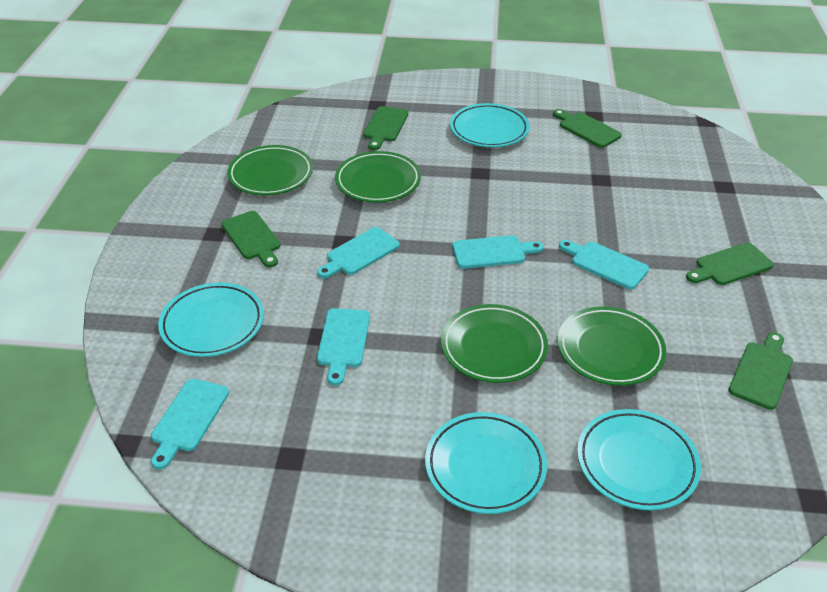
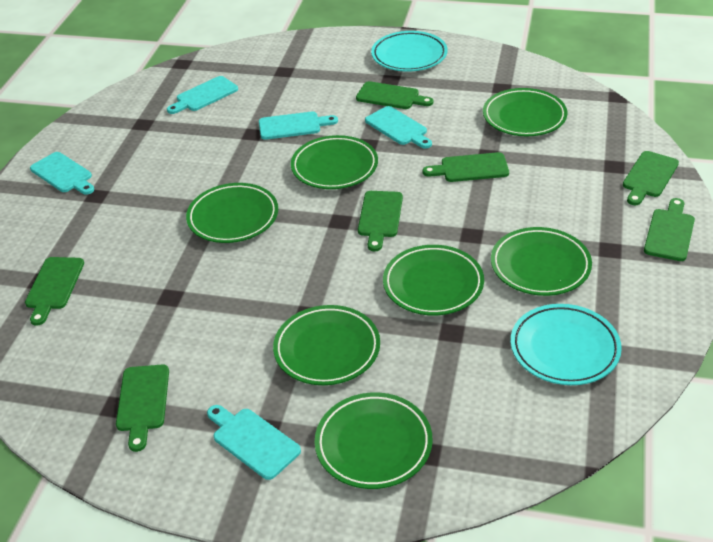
green cutting board: [221,211,281,267] [363,106,408,150] [553,109,622,148] [686,243,774,285] [728,332,793,410] = 5 -> [25,257,84,326] [116,364,169,452] [356,81,433,109] [358,191,403,251] [423,152,509,182] [623,151,679,205] [644,198,695,261] = 7
green plate: [227,145,313,195] [335,151,421,203] [441,304,548,383] [558,306,666,386] = 4 -> [186,183,278,243] [273,305,380,385] [291,135,378,189] [315,392,433,489] [383,245,484,315] [483,88,567,136] [491,227,592,296] = 7
turquoise plate: [158,282,264,357] [425,412,547,514] [450,103,530,147] [577,409,701,510] = 4 -> [371,31,448,72] [511,304,622,385] = 2

